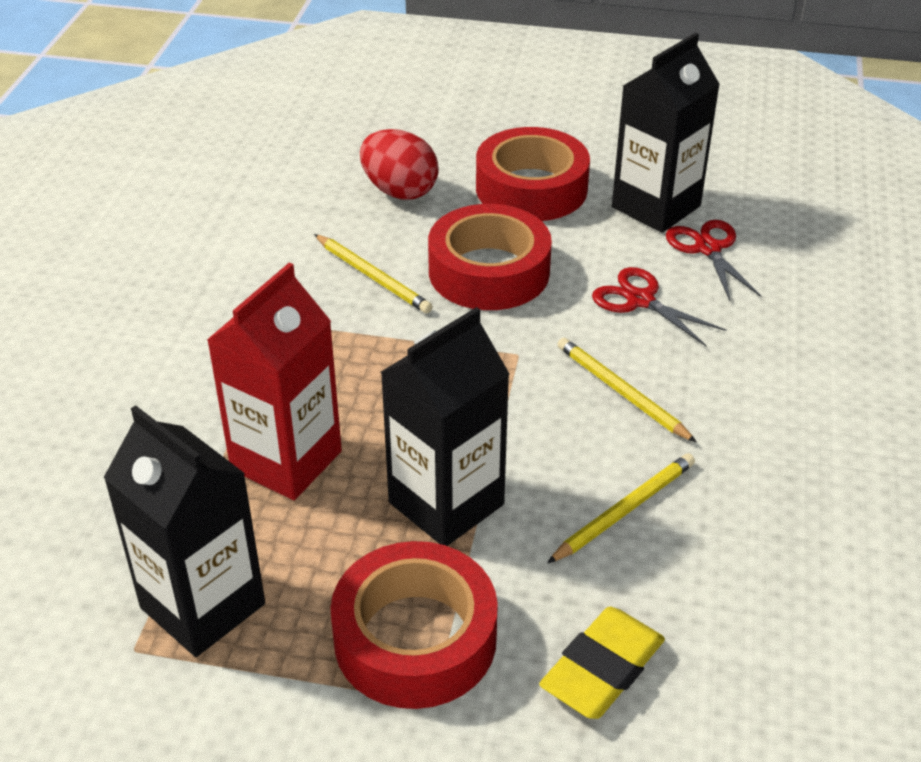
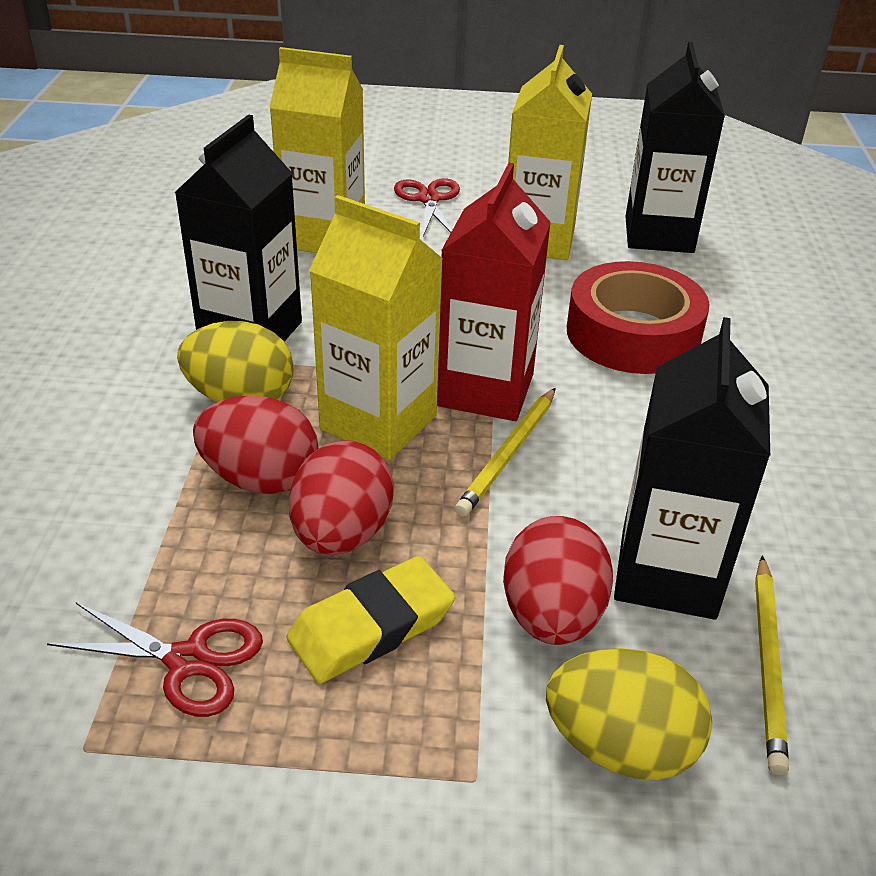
red egg: [360,129,439,200] = 1 -> [193,395,318,494] [289,440,394,555] [503,516,613,645] = 3
red tape: [330,541,498,709] [428,204,552,310] [476,127,590,221] = 3 -> [567,261,710,374] = 1
yellow carton: none = 0 -> [269,47,365,253] [309,195,443,460] [508,45,592,260] = 3
yellow egg: none = 0 -> [177,321,294,402] [546,648,712,780] = 2
yellow pencil: [314,234,433,313] [547,453,695,563] [557,338,697,443] = 3 -> [455,388,556,517] [755,556,789,775] = 2

